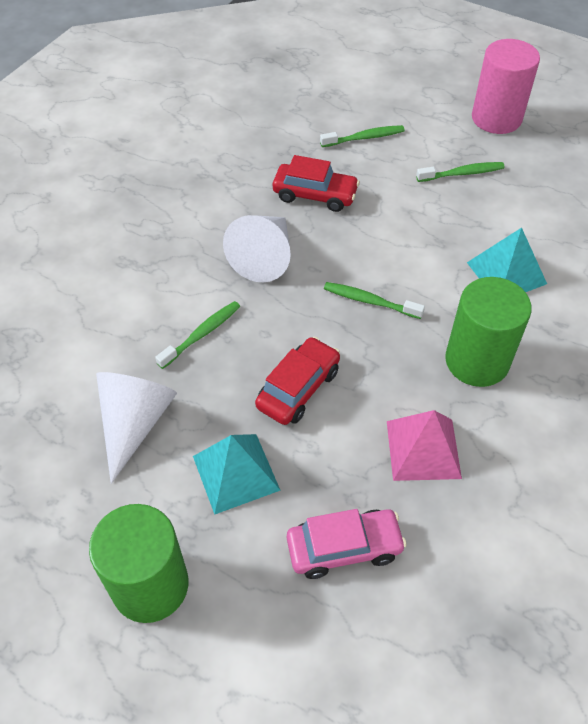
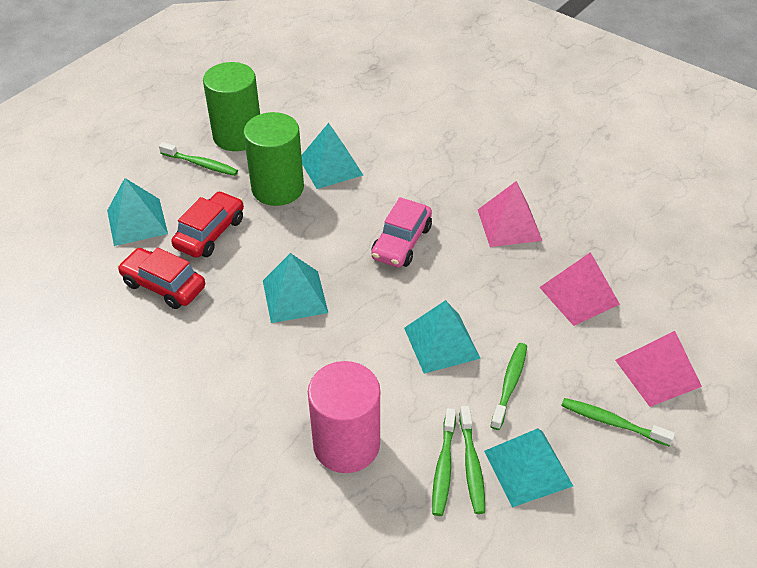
green toothbrush: [155,301,240,369] [320,125,405,147] [324,282,425,319] [416,162,505,182] = 4 -> [159,142,238,176] [432,408,456,516] [459,406,485,514] [490,343,527,430] [561,398,675,446] = 5
pink pyramid: [387,410,462,481] = 1 -> [478,181,542,247] [539,252,620,326] [615,331,702,407] = 3
turquoise pyramid: [193,434,280,515] [467,228,547,292] = 2 -> [107,178,168,246] [263,253,328,323] [301,123,363,189] [404,300,481,374] [484,428,573,507] = 5
white cone: [96,372,177,484] [223,215,291,282] = 2 -> none = 0

